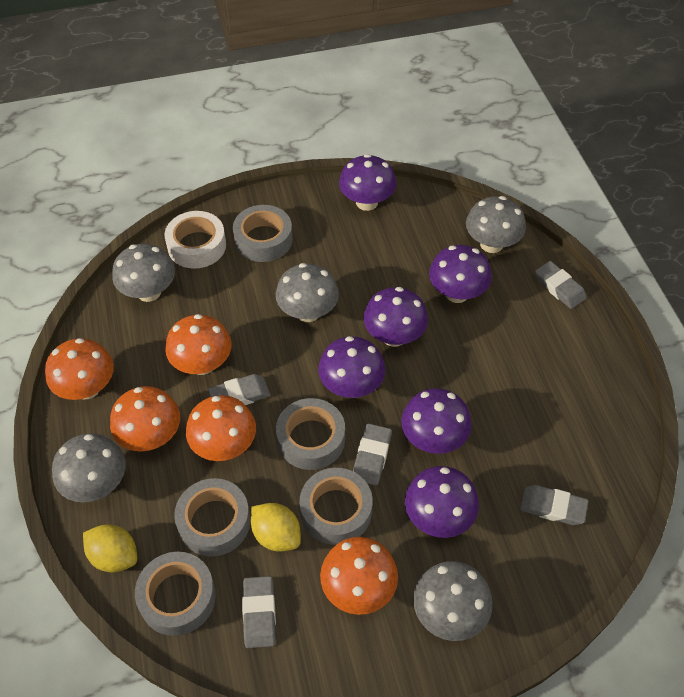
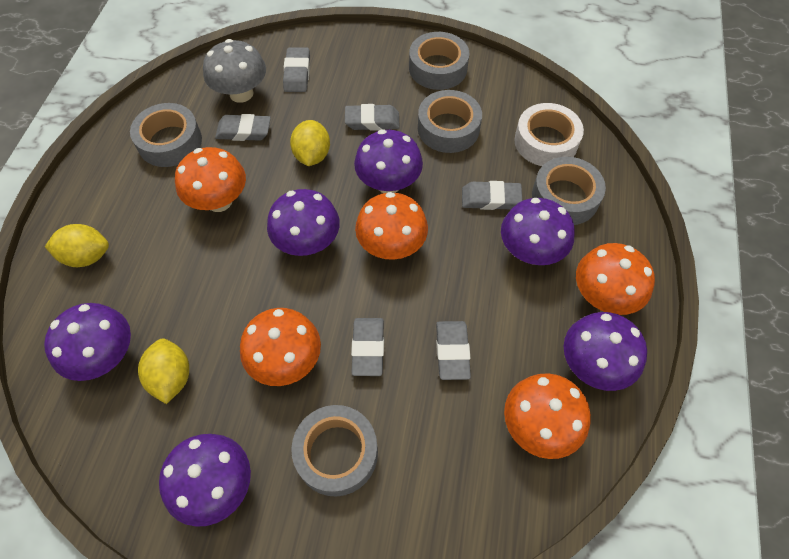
grey eraser: [208,374,270,405] [242,576,276,648] [353,424,392,485] [520,485,588,525] [535,261,586,309] = 5 -> [215,114,271,141] [283,47,310,92] [345,104,400,131] [351,318,384,376] [436,321,471,380] [462,181,522,210] = 6
grey mushroom: [52,433,125,502] [112,244,175,302] [276,263,339,322] [413,561,493,641] [466,196,526,253] = 5 -> [203,39,266,103] = 1
yellow lemon: [83,524,137,572] [251,503,301,552] = 2 -> [45,224,109,267] [138,338,189,404] [290,120,330,166] = 3

